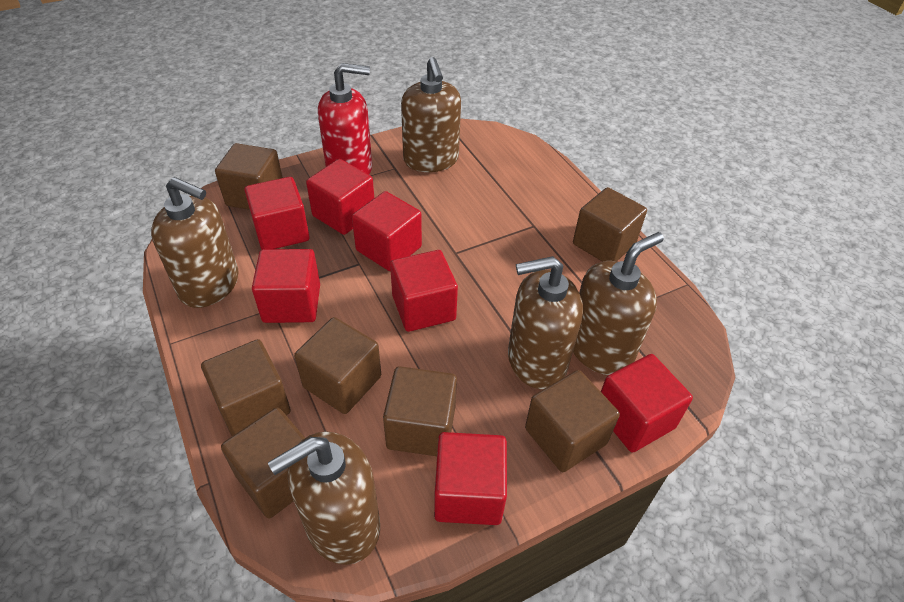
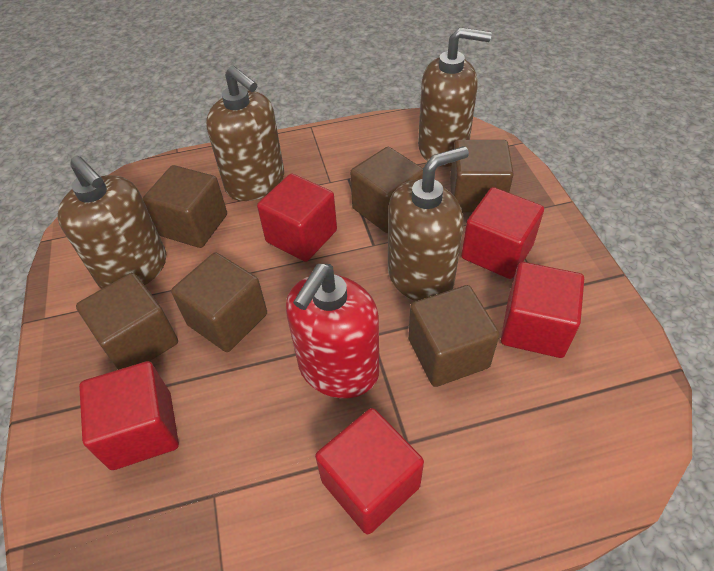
brown cube: [201,339,291,436] [215,143,283,210] [221,408,305,518] [294,317,381,414] [383,366,457,456] [525,370,620,472] [573,187,647,262] = 7 -> [76,273,178,370] [143,165,227,248] [171,252,267,352] [350,147,423,233] [408,285,500,387] [450,140,514,212] = 6
brown soap dispenser: [151,177,239,308] [268,431,380,565] [401,57,461,172] [508,256,583,389] [573,232,664,375] = 5 -> [57,156,166,289] [206,65,284,201] [388,146,469,301] [418,27,492,167] = 4
red cube: [244,177,310,250] [252,249,320,323] [306,159,374,235] [352,191,422,271] [390,250,458,332] [434,432,507,525] [601,354,693,453] = 7 -> [79,361,179,470] [257,173,337,262] [315,408,424,534] [461,187,544,279] [501,262,584,358] = 5

